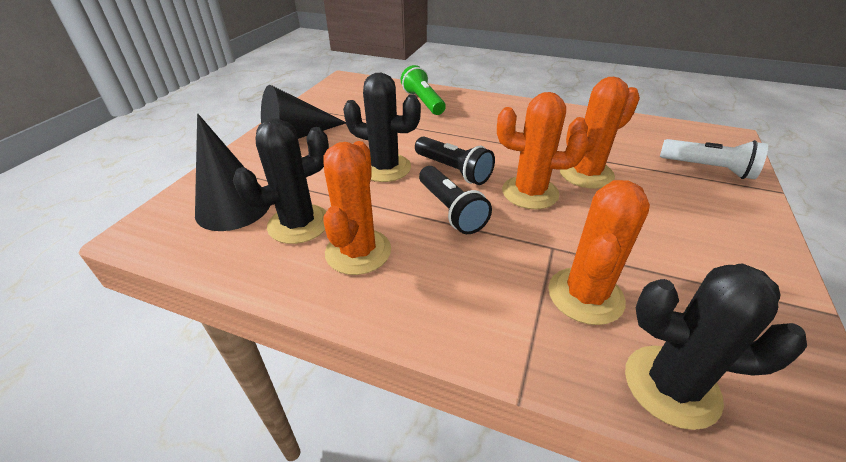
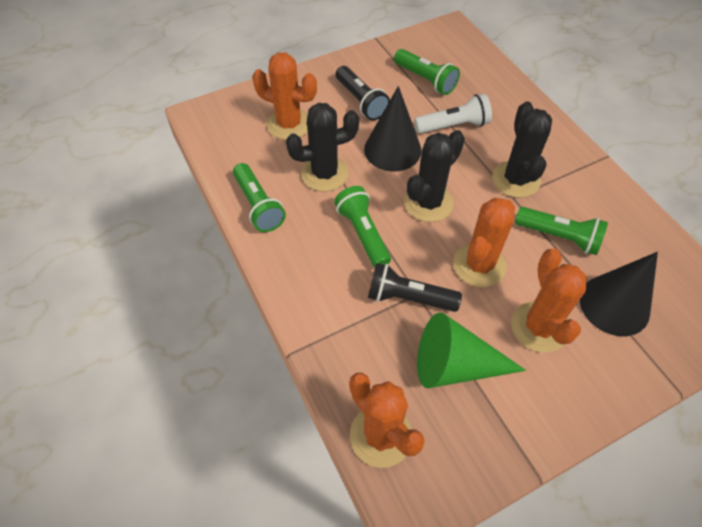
green cone: none = 0 -> [417,312,526,388] = 1
green flashlight: [401,65,446,115] = 1 -> [233,163,286,232] [334,186,391,267] [394,49,460,95] [515,207,608,255] = 4

